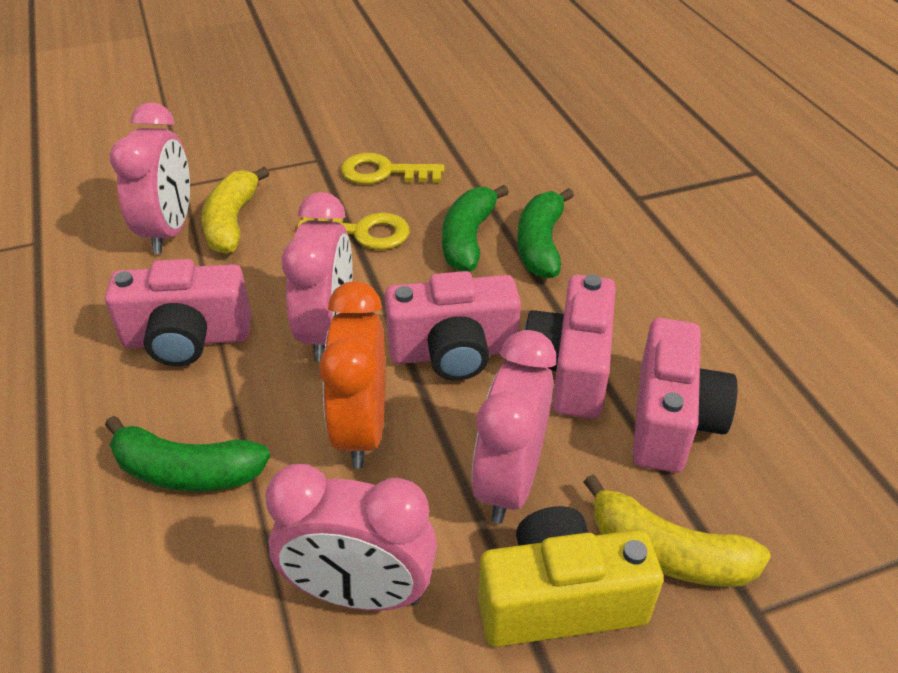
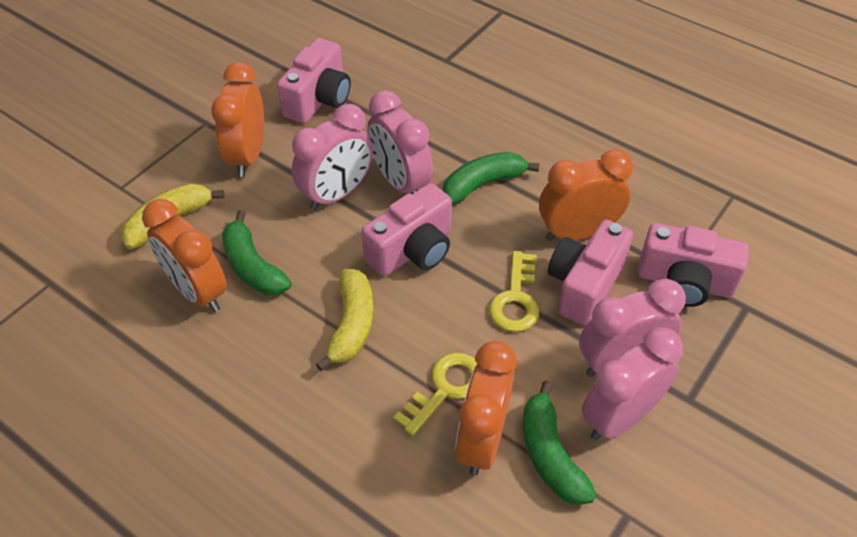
orange clock: [319,281,385,469] = 1 -> [142,199,227,312] [211,62,264,177] [455,341,517,476] [539,149,633,241] = 4
yellow camera: [478,506,663,647] = 1 -> none = 0

